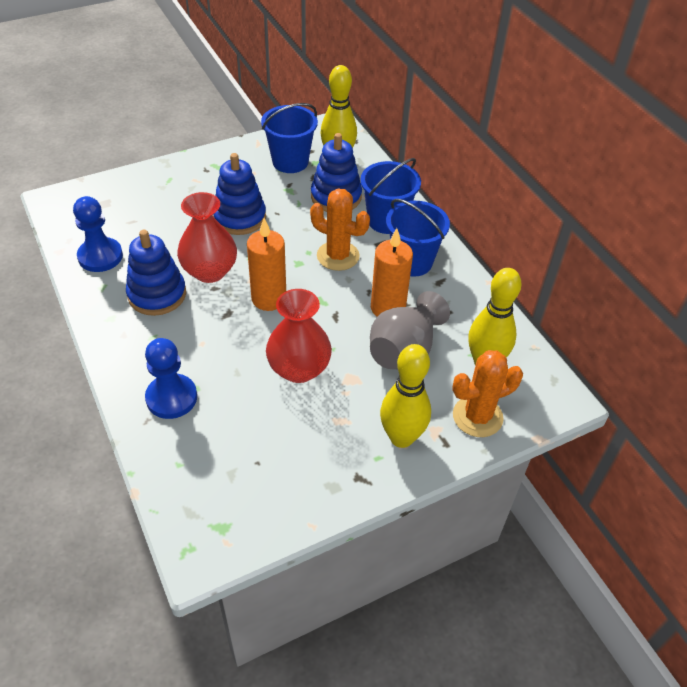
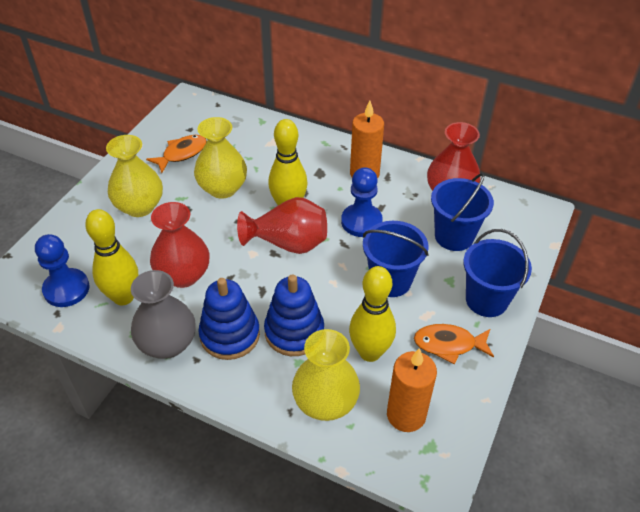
blue stacking toy: [126,230,186,316] [213,153,266,235] [311,133,362,212] = 3 -> [198,278,260,360] [264,274,324,356] = 2
orange cactus: [310,188,370,271] [452,350,523,437] = 2 -> none = 0
orange fish: none = 0 -> [146,135,207,173] [414,324,494,365] = 2
red vase: [177,192,237,283] [266,289,332,383] = 2 -> [150,202,209,288] [237,197,327,254] [427,122,481,191] = 3
yellow vase: none = 0 -> [106,135,163,217] [194,117,247,199] [292,329,360,421] = 3

